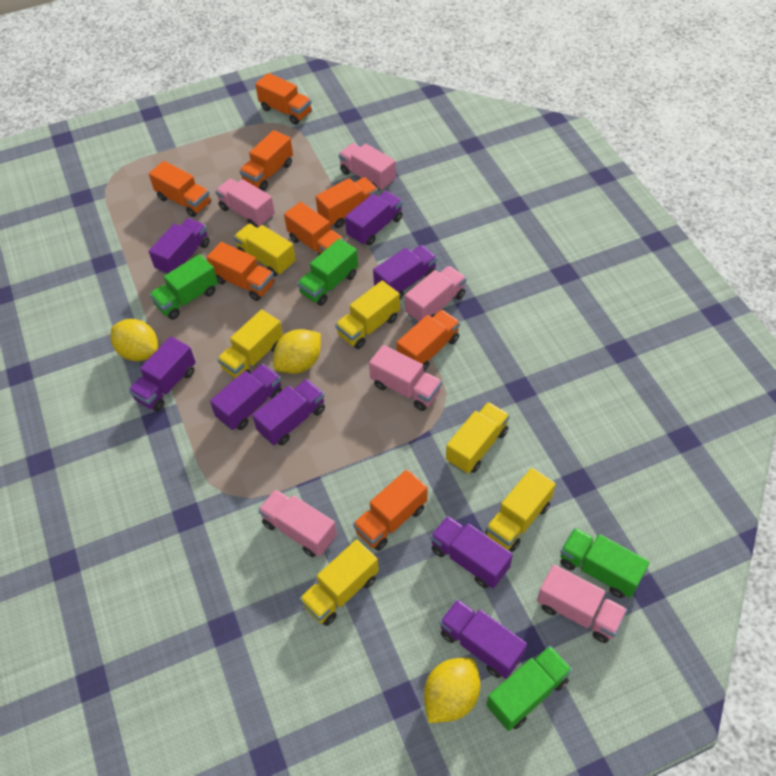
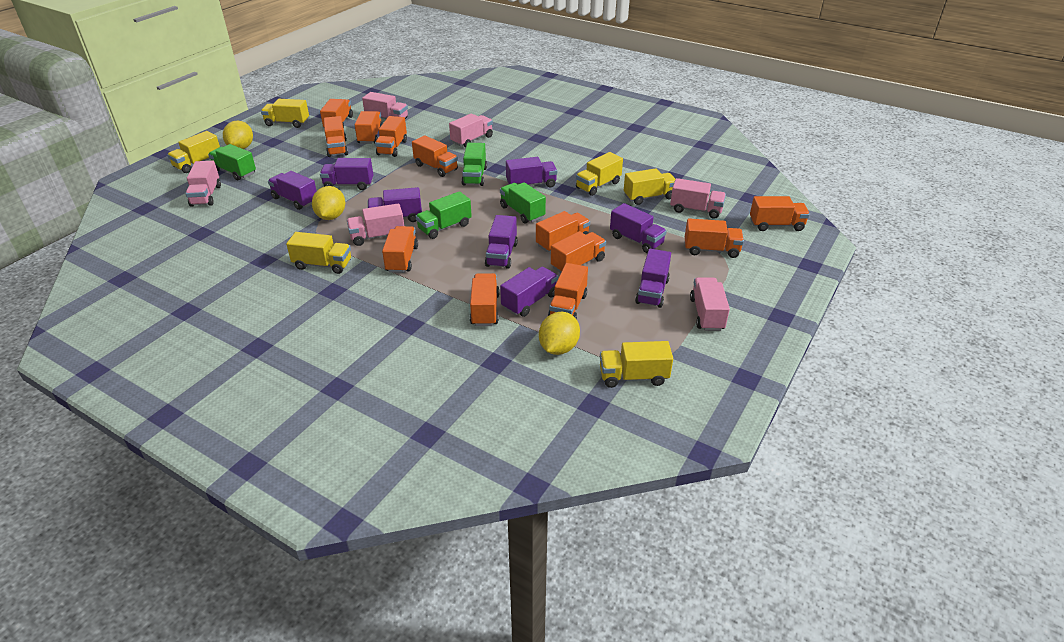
orange truck: [149,161,211,217] [207,242,274,301] [239,130,293,191] [255,73,312,125] [284,202,344,256] [316,177,378,228] [353,469,427,551] [397,310,460,372] = 8 -> [320,99,353,128] [324,116,348,157] [355,111,383,144] [375,116,407,157] [382,226,418,273] [412,135,458,177] [470,273,500,326] [536,211,590,252] [548,263,588,320] [551,231,606,273] [685,219,744,258] [750,196,810,231] = 12

